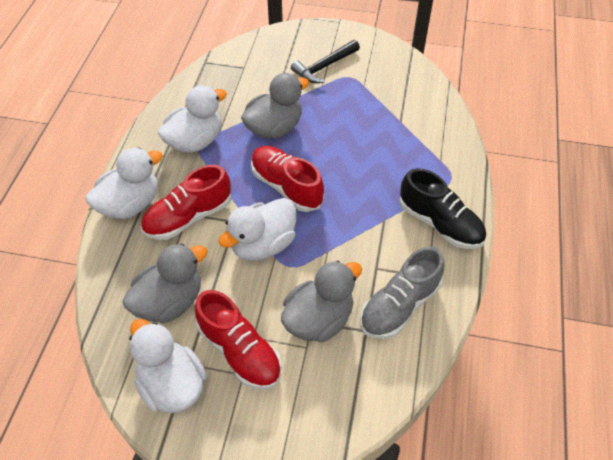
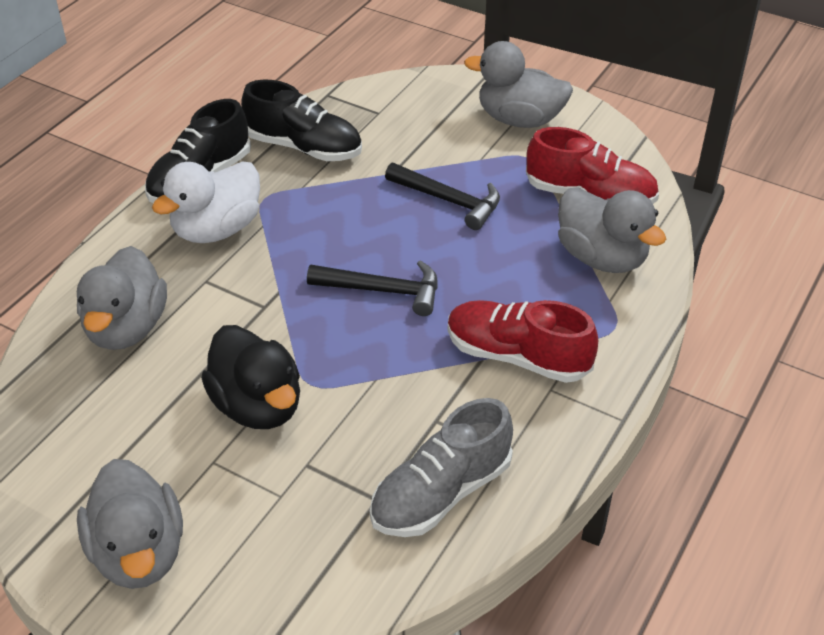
black duck: none = 0 -> [201,325,300,429] = 1
black hammer: [291,40,360,83] = 1 -> [307,260,438,316] [385,163,500,230] = 2
black shoe: [399,168,486,249] = 1 -> [145,99,251,203] [241,79,362,161] = 2
grey duck: [123,243,208,323] [241,73,309,139] [281,260,362,342] = 3 -> [77,246,167,350] [77,459,183,589] [464,41,573,128] [558,187,666,273] = 4
red shoe: [141,165,231,240] [195,290,282,390] [251,146,324,212] = 3 -> [448,300,598,383] [526,127,659,204] = 2
white duck: [86,148,163,219] [129,319,207,413] [158,85,227,153] [218,198,296,261] = 4 -> [152,162,260,243] = 1

